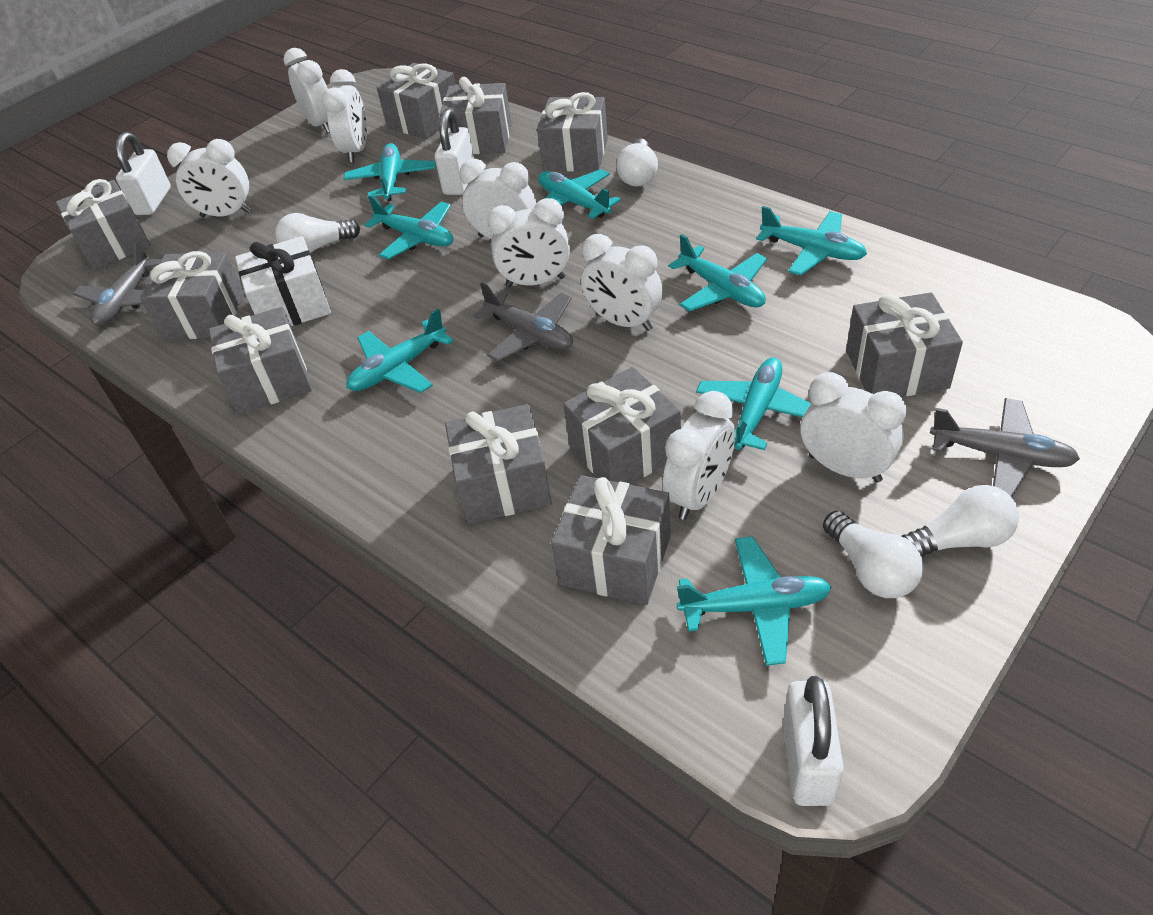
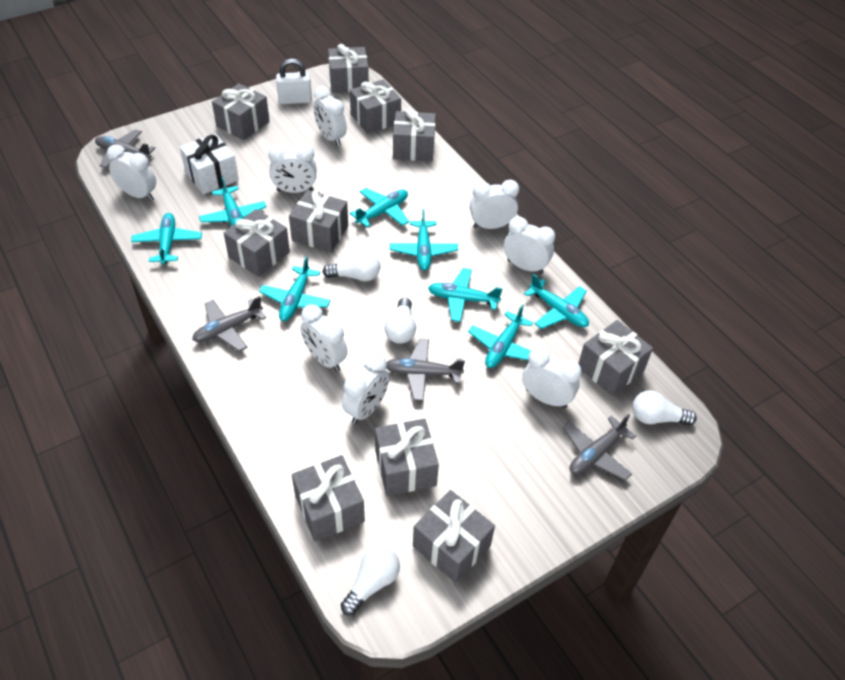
grey plane: [73,239,162,326] [473,283,573,361] [930,398,1080,497] = 3 -> [95,129,155,168] [192,296,266,352] [387,338,465,401] [562,414,636,481] = 4
white padlock: [115,132,171,215] [435,109,474,195] [783,676,844,806] = 3 -> [276,59,312,104] = 1

